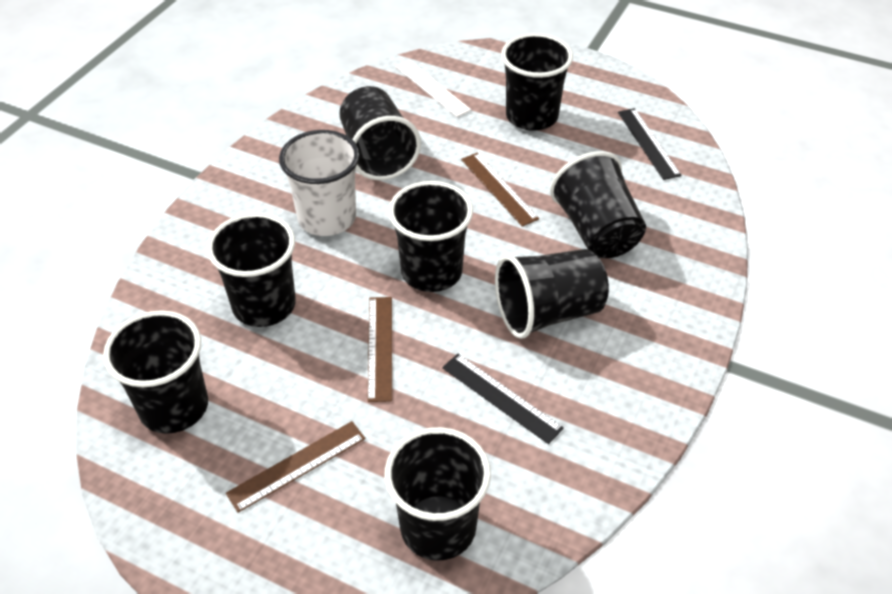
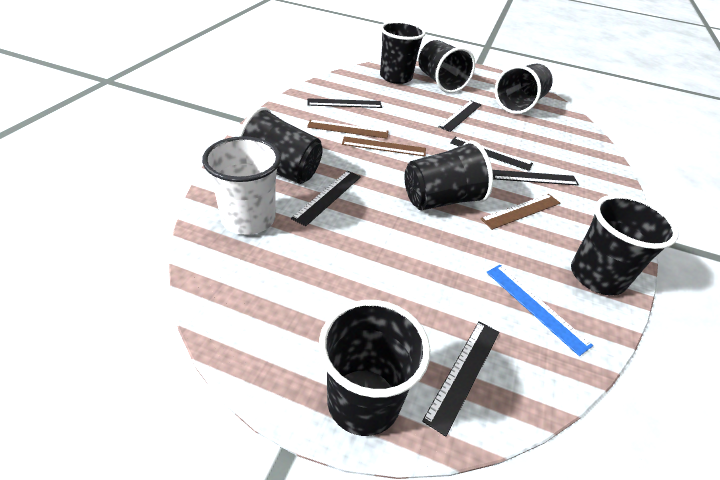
black cup: [103,310,208,434] [207,213,296,327] [339,86,421,180] [385,427,491,560] [388,181,473,292] [495,249,609,339] [501,33,573,131] [550,151,646,258] = 8 -> [238,107,322,184] [319,300,430,436] [380,21,426,84] [404,140,493,210] [418,40,475,93] [495,64,553,114] [571,195,679,295] = 7
black ruler: [442,354,564,444] [618,108,682,180] = 2 -> [291,171,361,226] [307,98,382,108] [422,321,499,437] [438,100,482,132] [450,137,533,171] [492,170,579,186] = 6
blue ruler: none = 0 -> [486,265,593,356] = 1
white ruler: [396,60,471,117] = 1 -> none = 0

